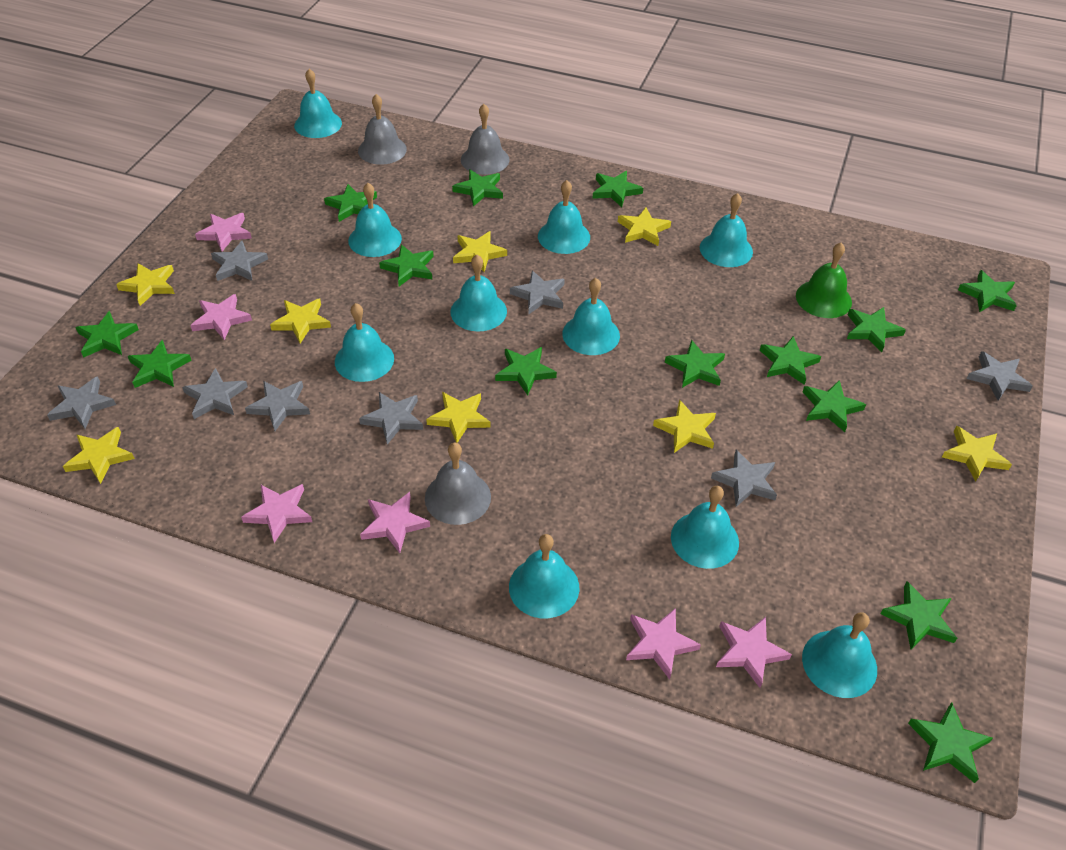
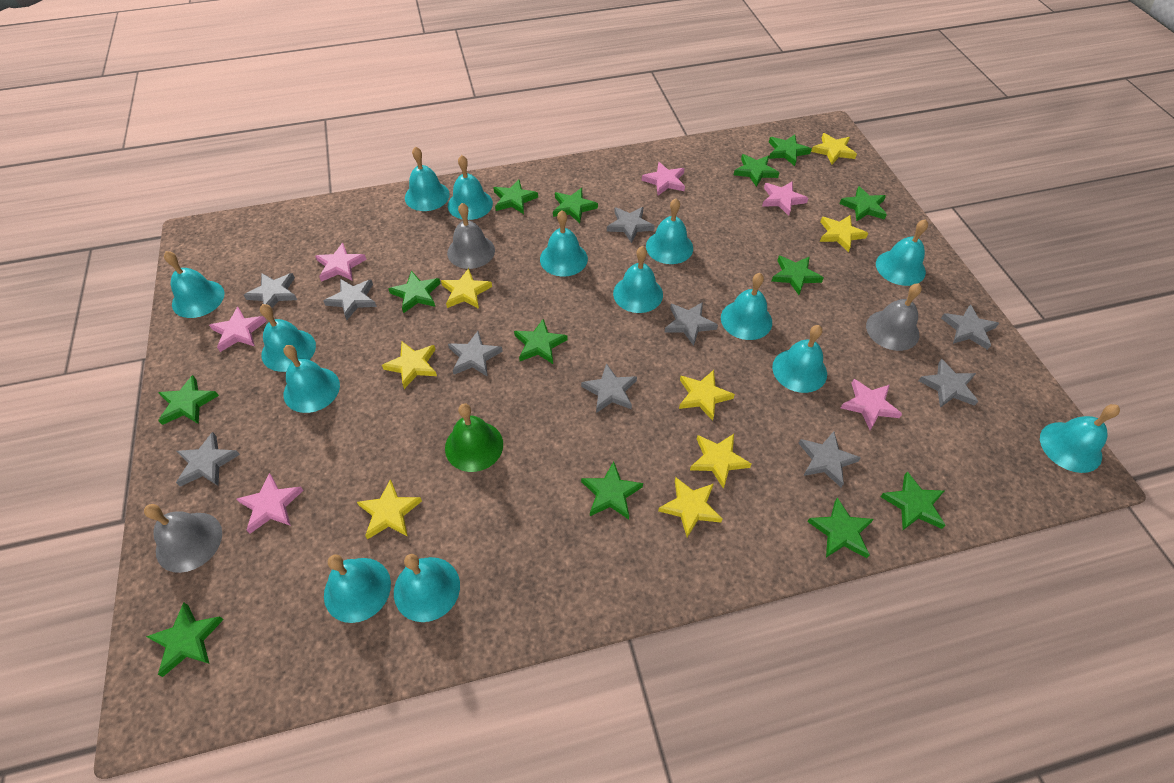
green star: [75,311,139,358] [128,340,192,388] [324,184,377,222] [379,244,434,286] [452,169,503,207] [495,347,557,396] [592,171,643,207] [665,340,725,388] [760,336,821,385] [803,380,866,432] [847,307,906,352] [880,581,957,649] [908,702,993,783] [958,270,1017,312] = 14 -> [146,602,224,677] [158,375,219,425] [388,271,440,313] [493,180,538,214] [514,319,568,364] [553,188,598,223] [581,461,643,519] [734,154,779,187] [769,135,812,166] [772,256,823,295] [807,497,874,558] [839,186,887,222] [880,472,945,530] = 13
grey star: [47,376,116,429] [182,368,248,419] [211,241,268,281] [245,381,310,431] [359,392,423,444] [510,270,565,314] [711,450,777,507] [967,351,1033,401] = 8 -> [176,432,240,487] [244,273,297,308] [324,279,377,320] [448,331,503,377] [581,363,637,413] [607,207,655,243] [665,302,718,346] [798,431,861,487] [918,359,978,408] [941,304,999,350] = 10
turquoise bell: [294,69,342,138] [335,303,394,382] [348,183,402,257] [450,255,507,332] [509,534,579,618] [538,180,590,254] [562,278,620,355] [671,486,739,569] [700,193,753,267] [802,612,877,698] = 10 -> [164,251,224,318] [260,304,316,372] [283,345,340,413] [324,555,391,623] [394,554,460,622] [405,146,450,211] [448,155,493,220] [540,210,588,277] [613,246,663,313] [646,198,693,264] [721,273,772,340] [772,325,827,393] [876,219,928,286] [1040,404,1120,473] = 14

